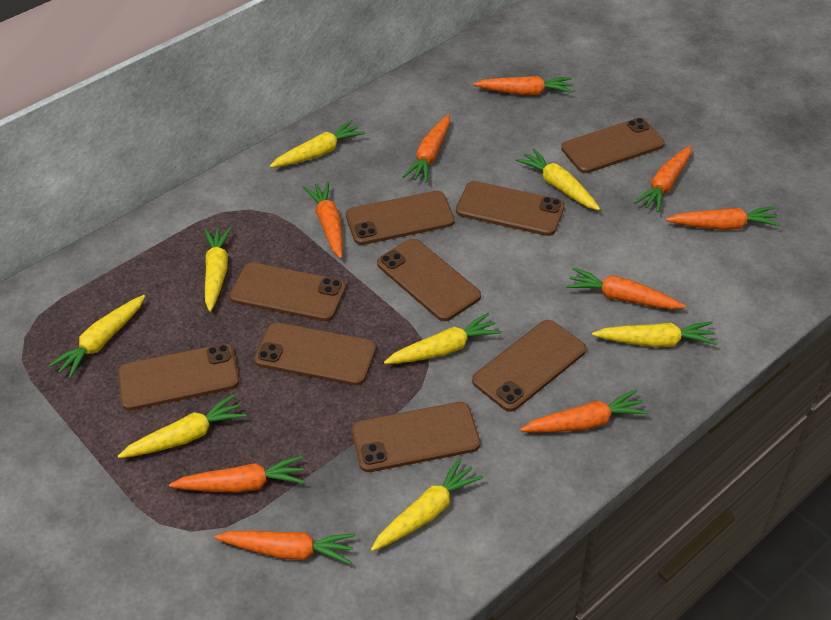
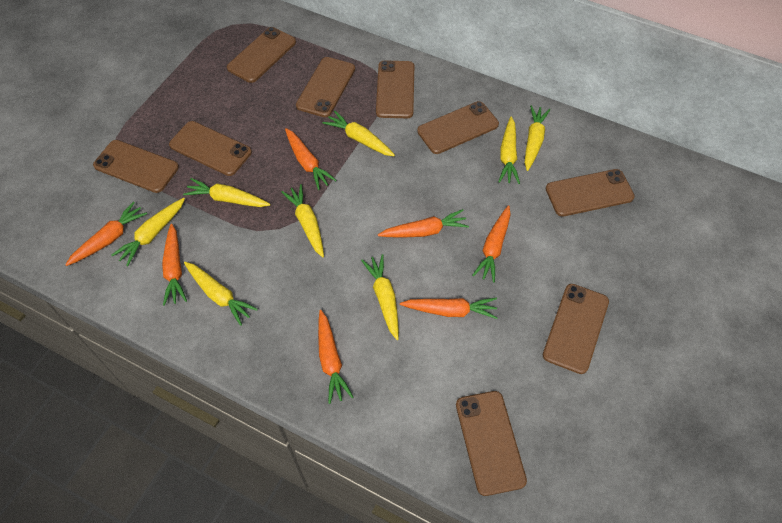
orange carrot: [169,456,305,493] [215,531,356,564] [303,181,343,259] [402,115,450,183] [473,76,573,95] [520,389,649,433] [566,267,686,309] [634,145,691,213] [666,206,781,230] = 9 -> [65,201,147,266] [162,224,187,306] [285,128,337,190] [318,310,354,404] [378,209,469,237] [400,298,498,319] [472,205,511,283] = 7

